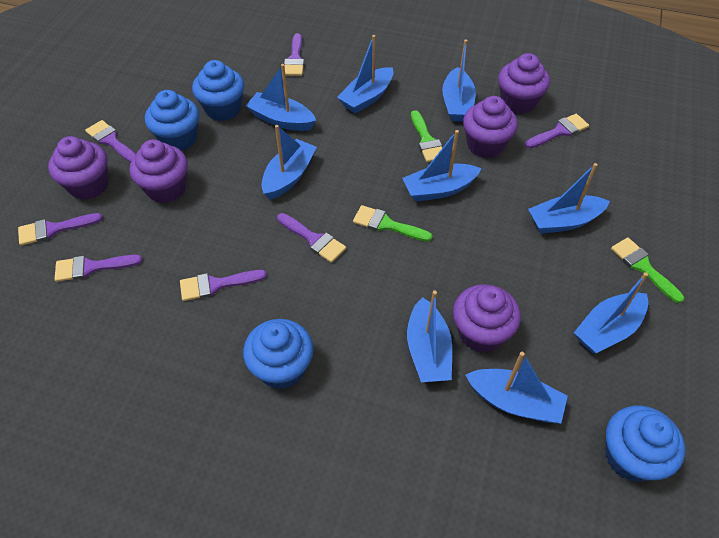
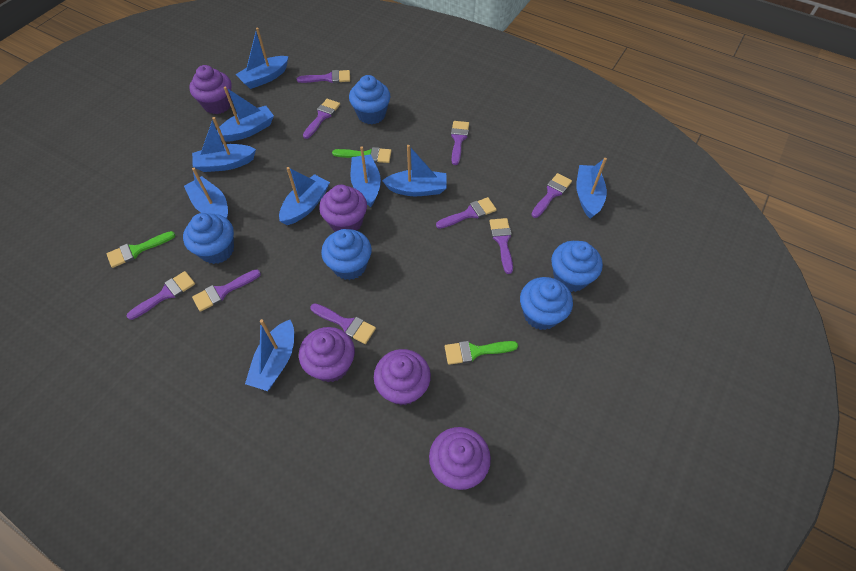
blue cupcake: [145,90,199,151] [192,60,244,121] [243,319,313,389] [605,406,685,482] = 4 -> [183,213,234,264] [321,229,372,280] [349,75,390,124] [520,277,573,330] [551,241,603,292] = 5
purple brush: [18,213,103,245] [55,255,142,282] [85,120,136,163] [180,270,267,301] [277,213,346,263] [284,33,304,76] [525,114,589,148] = 7 -> [127,271,195,320] [192,269,261,312] [297,70,350,83] [303,99,340,139] [310,303,376,344] [436,197,497,229] [451,121,469,165] [489,218,513,274] [531,173,572,218] = 9

